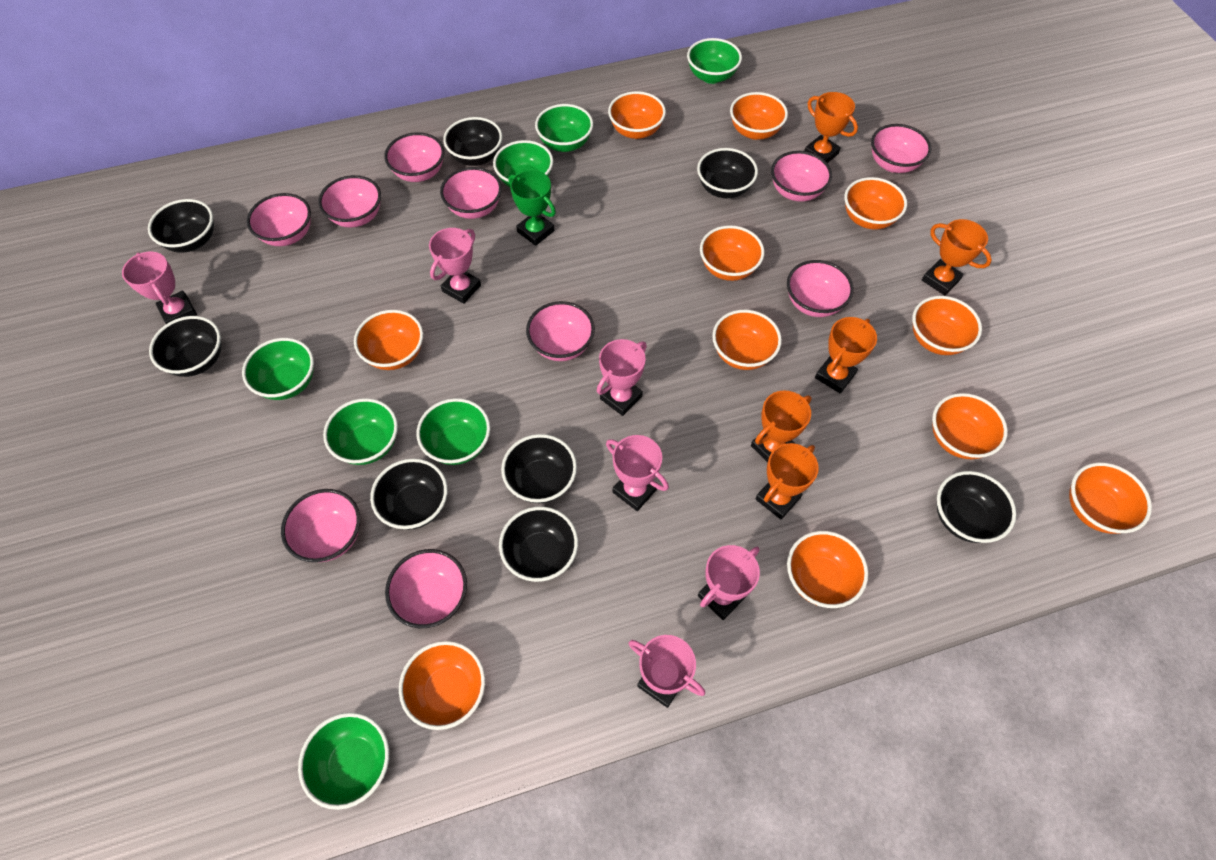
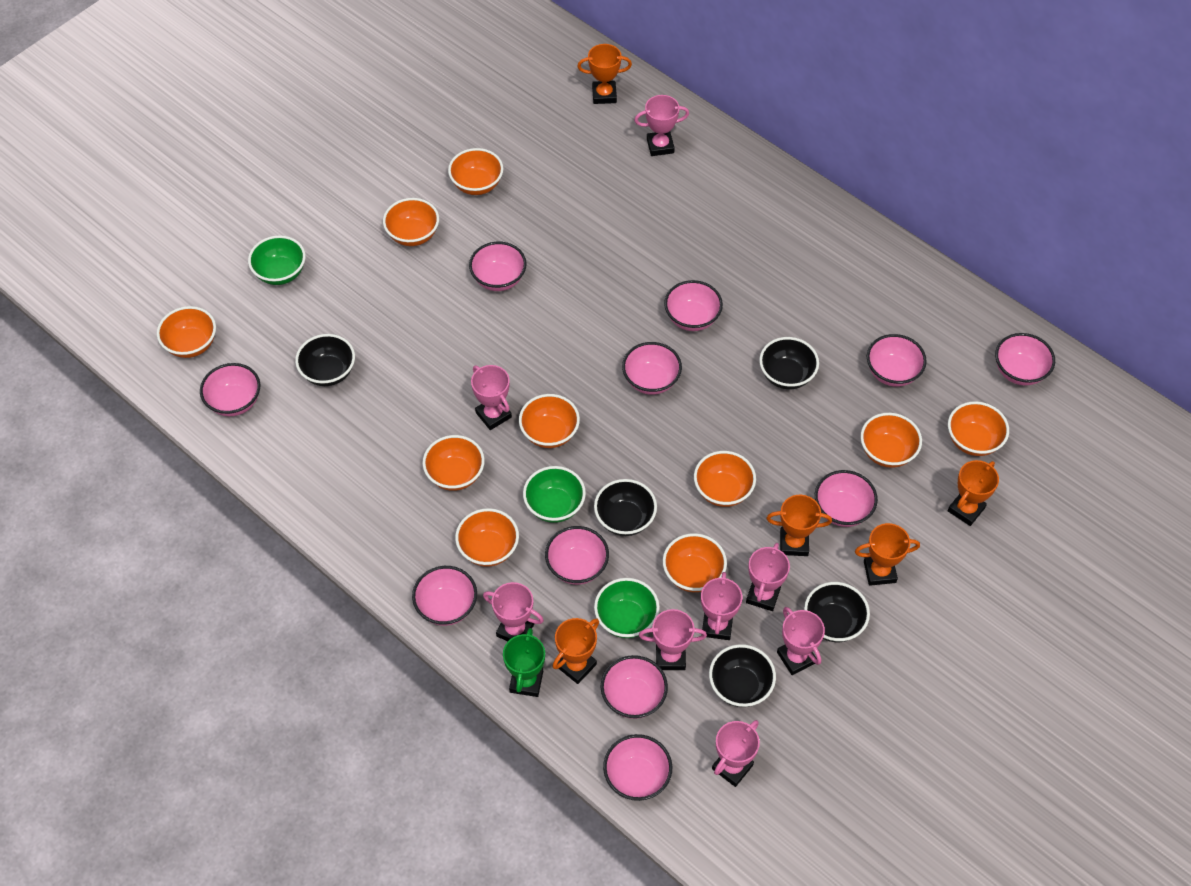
black bowl: [148,199,214,253] [149,316,222,377] [370,458,448,530] [443,117,502,166] [499,507,578,582] [501,434,577,503] [697,148,758,198] [937,471,1016,543] = 8 -> [295,334,355,386] [594,479,657,536] [709,644,776,707] [759,337,819,389] [804,582,870,642] = 5
green bowl: [242,338,314,400] [298,712,389,810] [323,398,398,465] [416,398,490,465] [493,140,553,187] [535,104,593,152] [687,38,742,84] = 7 -> [248,235,306,285] [523,466,586,523] [594,578,660,638] = 3
orange bowl: [354,310,423,370] [399,641,485,730] [608,91,666,139] [700,225,764,281] [712,310,782,370] [730,92,788,140] [787,531,868,608] [844,177,907,230] [912,296,982,355] [932,393,1008,459] [1069,462,1152,534] = 11 -> [157,306,216,358] [383,198,439,246] [422,435,485,491] [448,148,503,195] [455,508,519,567] [519,394,580,448] [663,533,727,592] [694,451,756,507] [860,413,922,468] [948,401,1009,456] = 10
pink bowl: [247,193,311,246] [281,489,360,562] [318,175,381,228] [384,132,444,182] [385,549,467,628] [440,167,502,219] [526,301,595,361] [771,151,832,202] [787,260,854,317] [871,124,931,173] = 10 -> [200,363,260,416] [412,566,477,626] [469,242,527,291] [545,526,609,585] [601,655,668,719] [603,734,672,801] [622,342,682,395] [664,280,723,331] [815,470,878,527] [867,334,927,387] [995,333,1055,386] = 11
pink trophy: [122,252,197,324] [429,228,481,304] [597,339,647,416] [606,435,669,511] [628,635,705,708] [698,545,760,620] = 6 -> [471,365,512,430] [483,582,544,641] [634,95,689,156] [639,609,707,670] [701,572,742,640] [712,720,760,787] [746,543,790,611] [777,607,825,675] = 8

